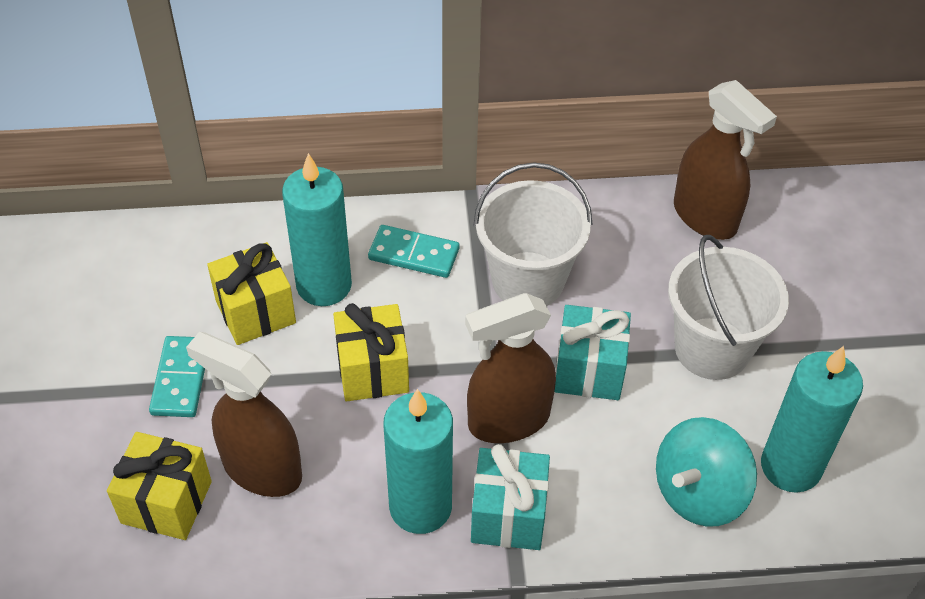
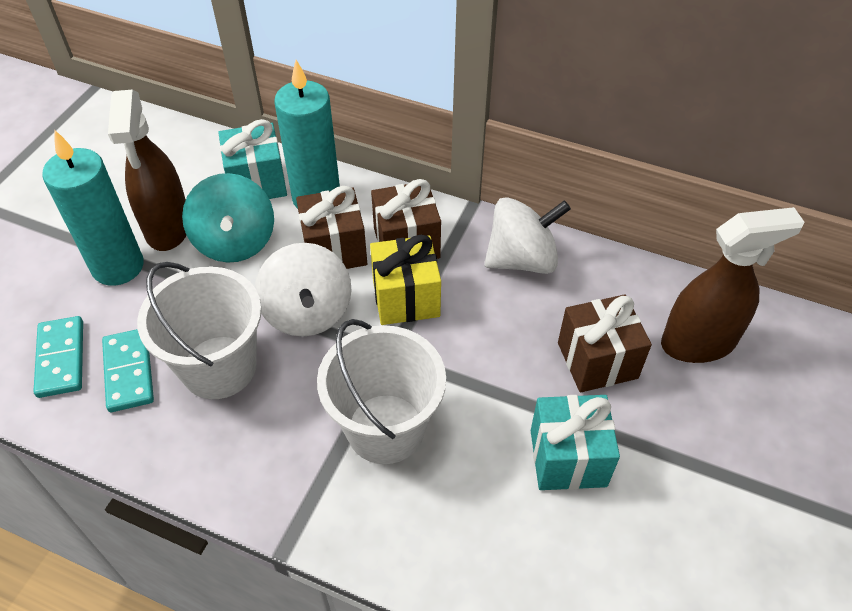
brown gift: none = 0 -> [296,186,367,269] [371,179,441,259] [558,294,652,392] = 3
brown spray bottle: [186,332,302,497] [465,293,556,443] [674,80,777,240] = 3 -> [108,89,187,251] [661,207,804,363] = 2
turquoise candle: [282,153,352,306] [383,389,453,534] [761,346,863,493] = 3 -> [42,130,144,286] [274,60,340,209] = 2
white spinning top: none = 0 -> [255,243,351,337] [484,197,571,274] = 2
yellow gift: [107,432,212,540] [207,242,296,345] [333,303,409,401] = 3 -> [370,235,441,325] = 1

